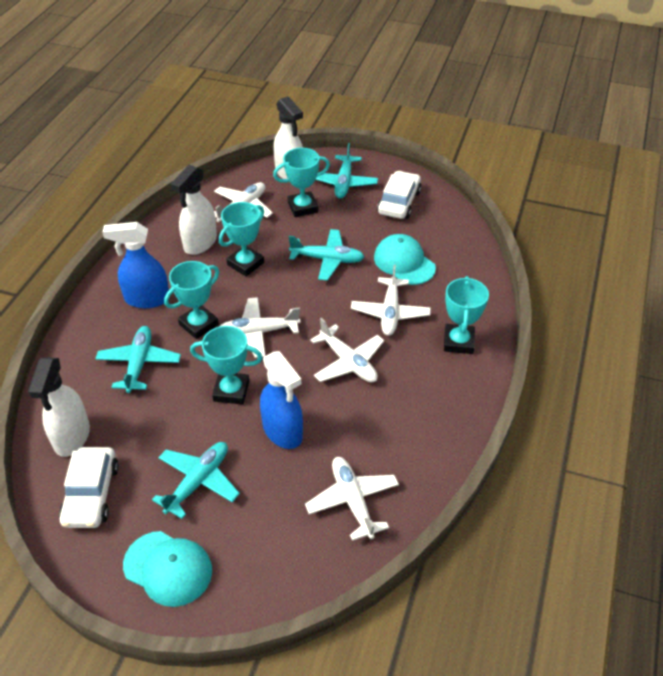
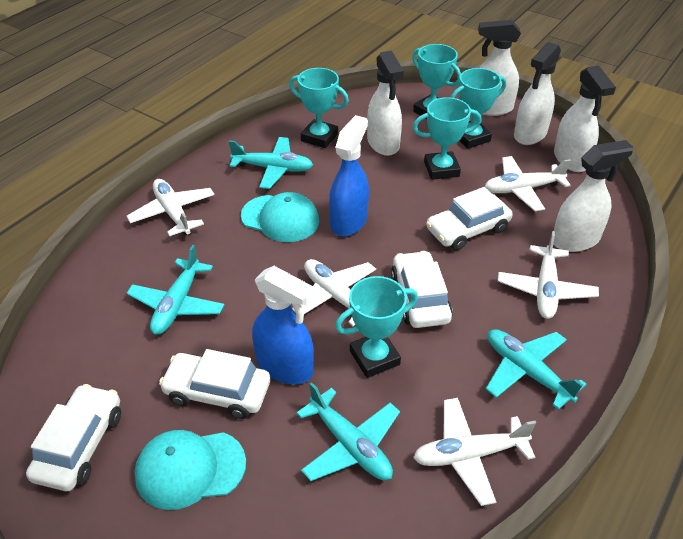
white car: [59,447,119,528] [377,171,421,219] = 2 -> [26,384,121,491] [159,349,271,419] [391,251,453,328] [426,187,513,250] = 4
white spray bottle: [28,357,90,457] [171,165,217,255] [273,96,303,179] = 3 -> [367,50,404,156] [478,20,521,116] [514,42,561,145] [553,140,634,252] [554,65,616,172] = 5

